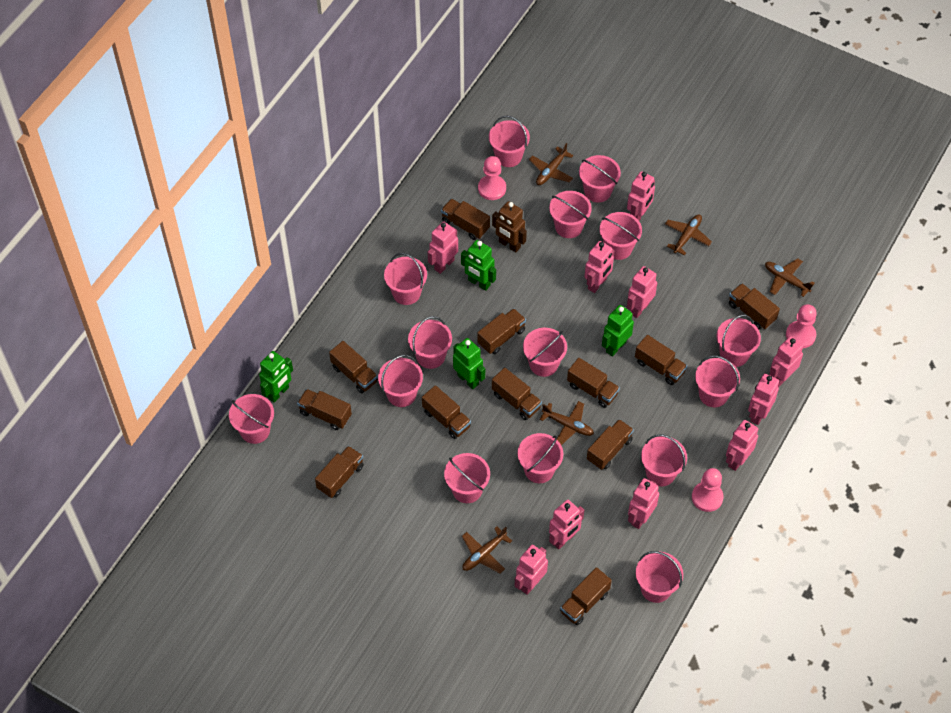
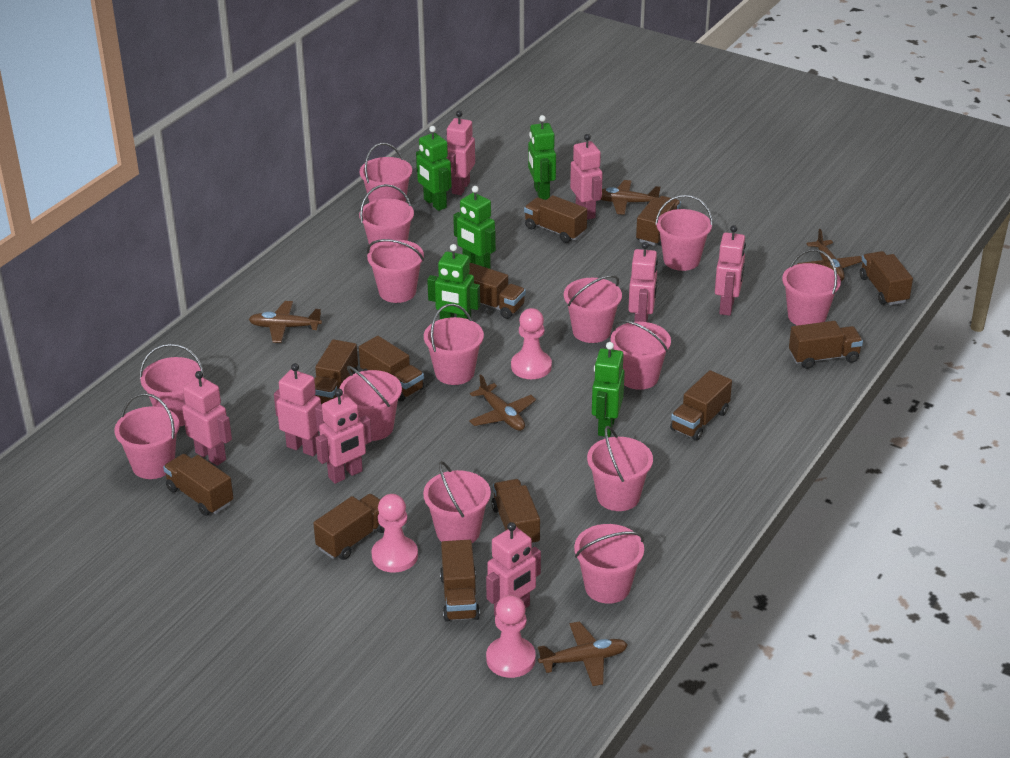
brown robot: [492,201,527,252] = 1 -> none = 0
green robot: [259,351,293,402] [453,338,485,389] [461,240,496,291] [602,305,634,357] = 4 -> [416,126,452,211] [427,244,480,319] [453,186,496,269] [528,115,556,200] [592,342,625,437] = 5
pink bucket: [229,394,274,444] [378,355,423,407] [384,253,427,305] [408,316,452,369] [444,453,490,503] [489,116,530,167] [518,433,563,483] [523,328,567,377] [549,191,592,238] [579,155,621,203] [600,212,642,260] [636,551,683,603] [641,434,687,486] [695,355,740,407] [716,315,761,367] = 15 -> [114,393,180,479] [140,343,204,426] [339,366,402,441] [359,184,414,249] [360,143,412,203] [367,239,424,303] [423,461,491,543] [424,304,484,385] [564,275,622,343] [574,524,644,604] [587,426,653,511] [610,320,671,390] [655,195,713,271] [782,249,841,326] = 14
pink robot: [428,222,458,274] [515,545,548,595] [549,499,584,549] [585,241,615,293] [627,171,655,221] [627,266,657,318] [628,478,659,529] [726,420,758,471] [748,373,779,425] [769,336,803,387] = 10 -> [182,371,232,466] [274,363,325,456] [316,389,372,484] [446,111,475,195] [486,522,541,616] [570,134,603,220] [628,242,658,322] [715,225,746,316] = 8

